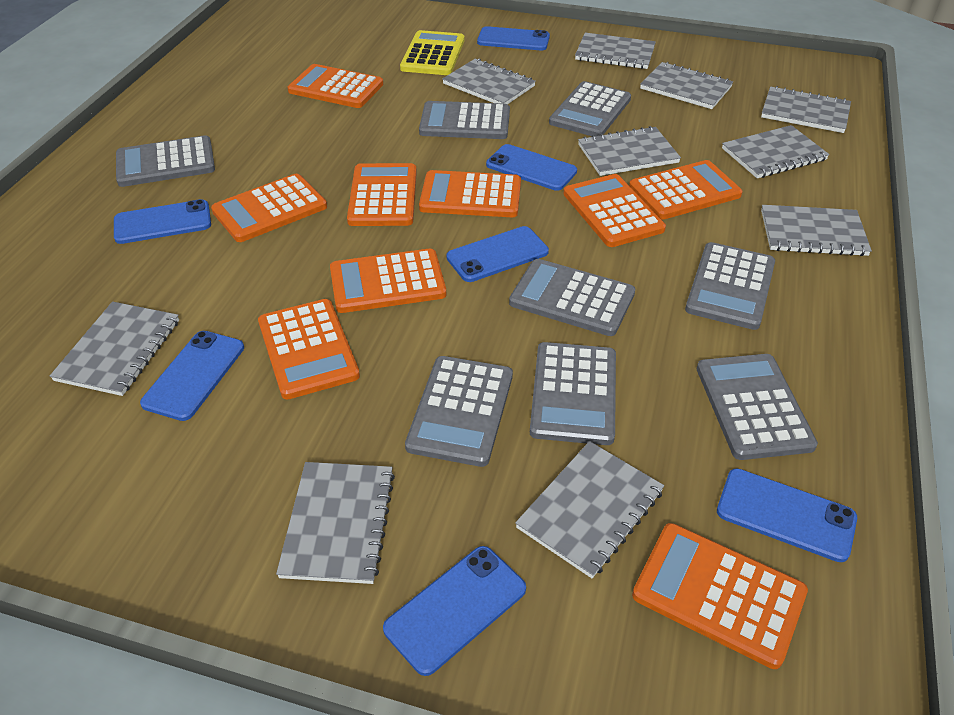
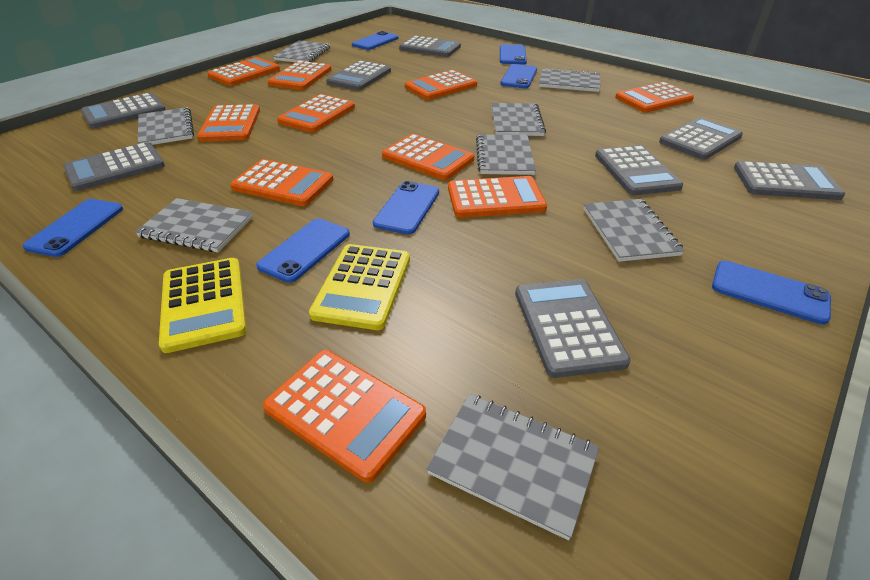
grey notebook: [50,302,179,396] [276,462,395,584] [442,59,536,104] [515,441,664,578] [575,33,656,69] [578,126,681,176] [640,62,733,109] [722,125,830,178] [761,86,851,133] [761,205,872,256] = 10 -> [135,198,253,252] [138,107,194,145] [273,41,330,62] [427,394,599,540] [476,134,536,175] [492,103,546,136] [539,68,600,92] [584,199,685,262] = 8
orange calculator: [211,174,327,242] [258,299,360,399] [287,64,383,108] [330,249,446,313] [347,163,417,226] [419,170,521,217] [564,174,666,247] [629,160,743,220] [632,523,808,669] = 9 -> [197,104,260,142] [207,57,280,86] [230,159,333,206] [263,350,426,483] [268,61,331,90] [277,94,355,133] [382,134,474,180] [405,70,477,100] [448,176,547,218] [615,82,694,113] = 10
yellow calculator: [400,30,465,75] = 1 -> [159,258,247,353] [309,244,410,330] = 2

